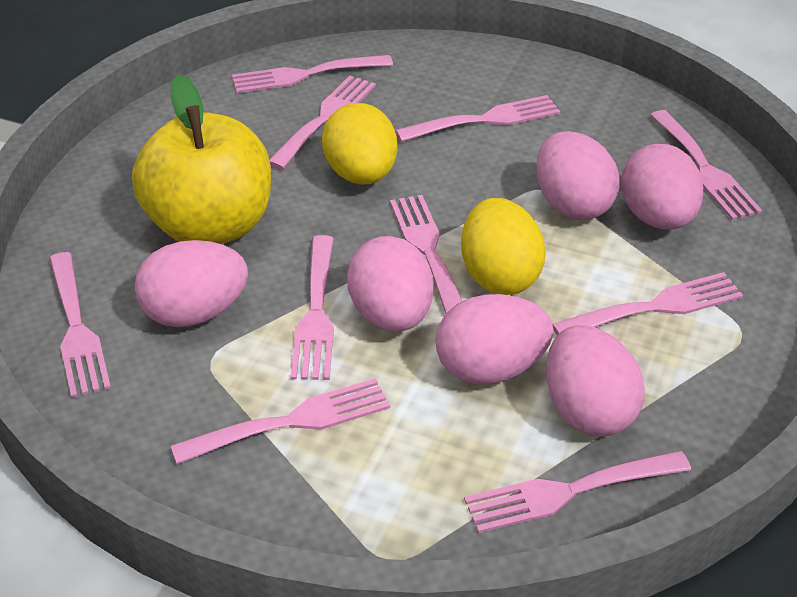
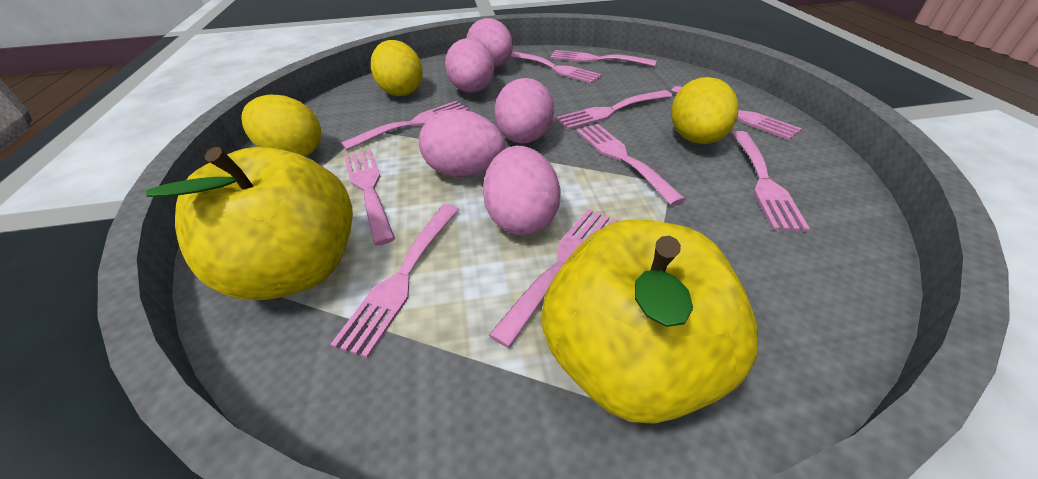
pink egg: [134,240,248,327] [347,236,433,332] [435,294,553,384] [536,131,620,220] [546,325,645,437] [621,144,703,230] = 6 -> [419,109,505,177] [445,38,495,93] [467,18,513,68] [483,146,561,235] [494,78,554,144] = 5
yellow apple: [132,75,271,244] = 1 -> [146,147,353,300] [541,219,758,424] = 2
yellow egg: [322,103,397,184] [461,198,546,295] = 2 -> [241,95,321,157] [371,40,423,96] [671,77,738,144] = 3

